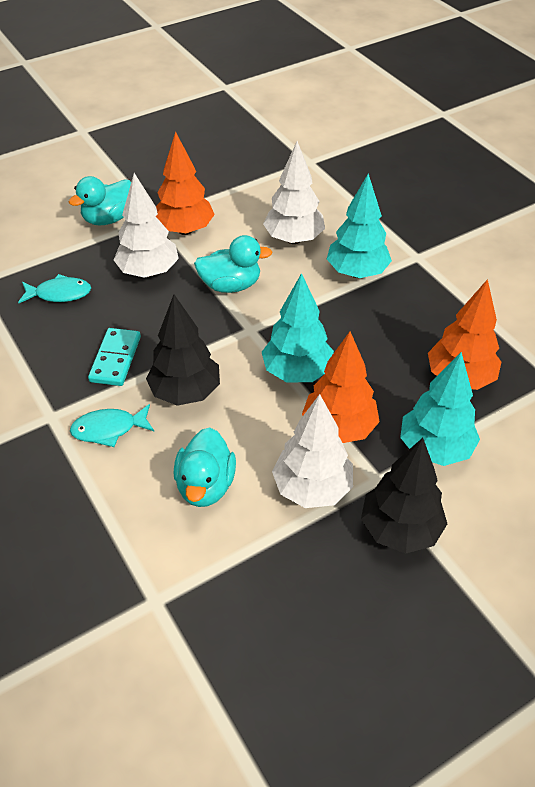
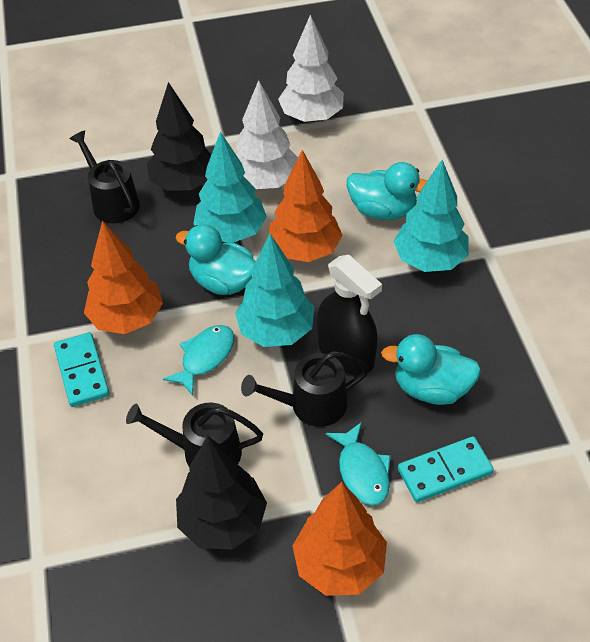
black spray bottle: none = 0 -> [317,254,382,375] = 1
black watering can: none = 0 -> [69,131,140,224] [126,403,263,466] [241,351,369,427] = 3
turquoise domino: [88,328,141,386] = 1 -> [54,332,110,407] [398,436,494,502] = 2
white tree: [114,173,179,278] [263,141,325,244] [272,394,353,508] = 3 -> [236,80,298,189] [278,15,344,122] = 2

